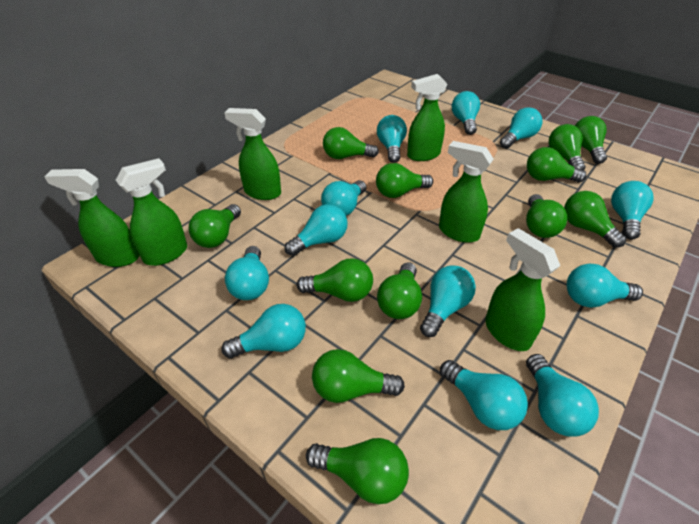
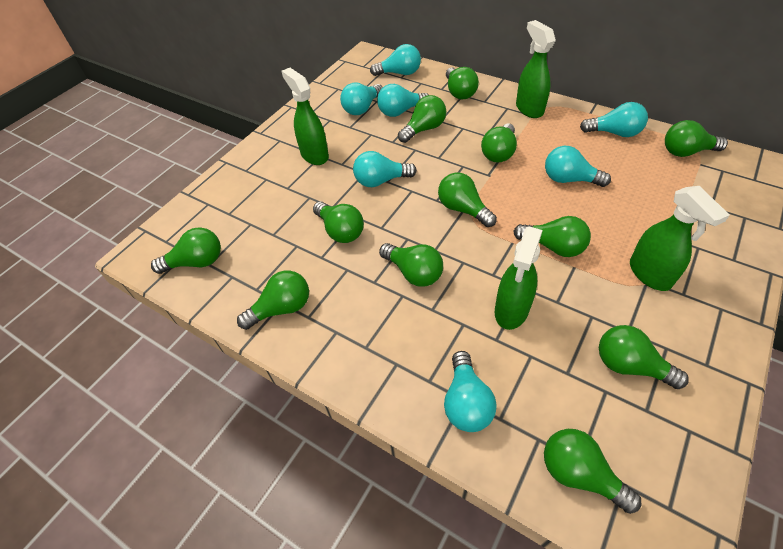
green spray bottle: [44,169,140,267] [116,158,187,266] [224,108,281,200] [407,74,447,161] [439,141,494,243] [485,228,560,351] = 6 -> [282,68,329,165] [495,226,543,330] [516,20,556,118] [630,186,730,291] = 4
turquoise light bulb: [221,304,306,358] [225,246,269,300] [285,204,348,256] [321,180,366,216] [377,115,407,163] [420,266,476,337] [440,360,528,430] [452,91,480,135] [500,107,542,148] [526,354,599,437] [567,264,643,308] [611,181,654,240] = 12 -> [340,83,383,115] [353,151,417,187] [370,44,421,76] [377,84,429,117] [444,351,497,432] [545,146,611,187] [580,102,648,137] = 7

